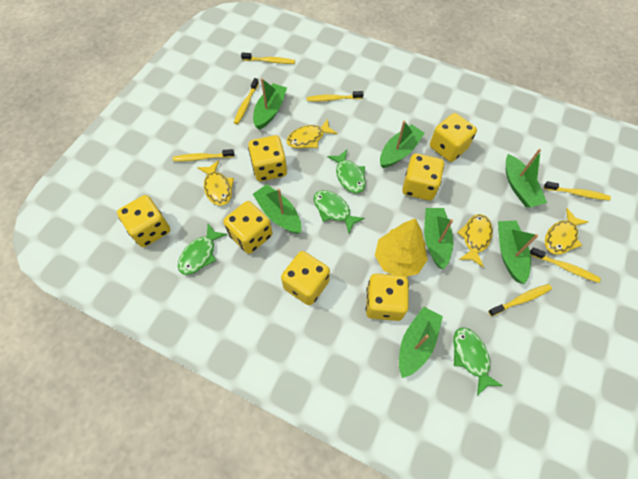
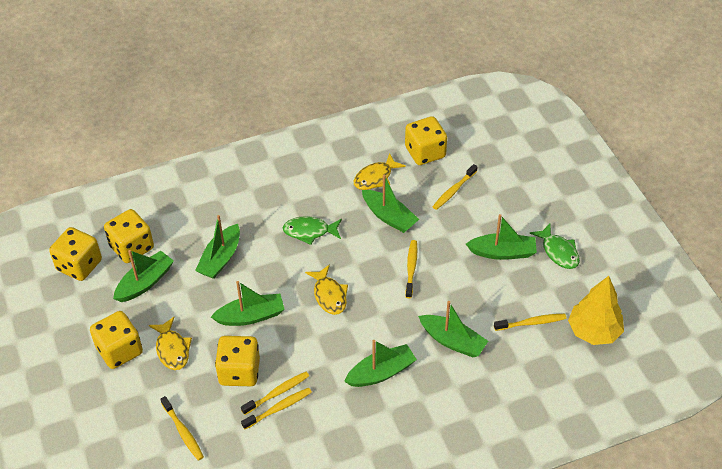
green fish: [178,224,228,275] [314,190,365,233] [327,150,366,193] [453,327,503,396] = 4 -> [283,216,342,245] [530,224,580,269] = 2
yellow dice: [117,195,170,247] [223,201,272,254] [248,135,287,181] [281,251,330,305] [366,274,409,321] [402,154,444,200] [430,113,477,162] = 7 -> [49,227,102,281] [90,311,143,369] [104,209,154,263] [215,336,260,386] [405,116,447,165] = 5
yellow fish: [197,160,234,206] [286,118,338,148] [457,214,493,268] [545,208,588,255] = 4 -> [149,317,192,370] [305,264,348,315] [354,153,406,190] = 3
yellow toothbrush: [173,149,234,161] [234,78,259,124] [241,52,295,64] [307,91,364,102] [488,284,552,316] [530,247,601,283] [544,181,611,200] = 7 -> [161,396,204,461] [241,372,309,415] [241,388,312,429] [405,240,417,298] [432,164,477,210] [494,314,566,331] = 6

